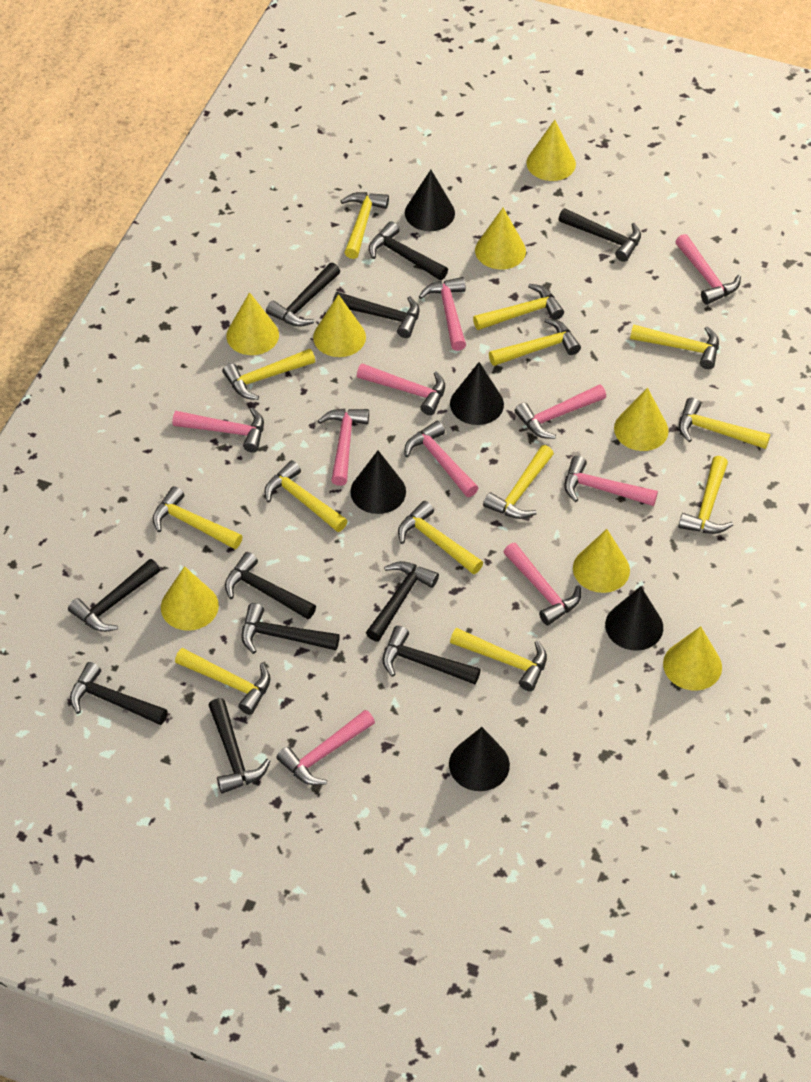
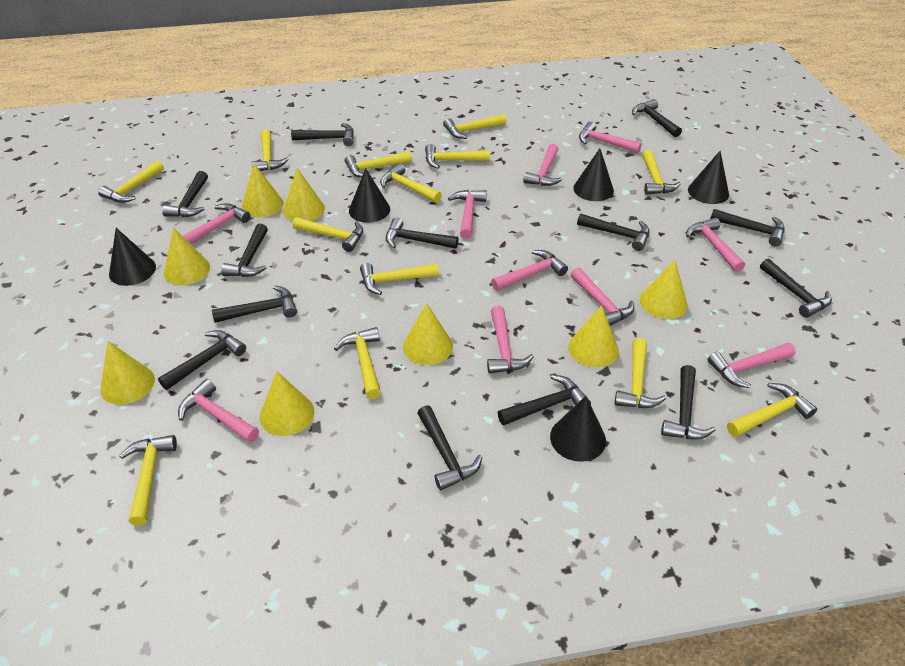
black hammer: [68,559,160,632] [70,662,168,725] [209,698,270,794] [225,552,316,619] [241,603,340,654] [266,263,340,327] [333,292,420,338] [366,561,439,641] [369,221,448,280] [383,626,481,684] [558,208,641,262] = 11 -> [158,330,246,390] [162,171,208,217] [212,285,297,323] [221,224,268,277] [291,123,354,146] [386,217,458,249] [417,405,482,490] [498,375,591,426] [577,213,650,251] [632,99,682,137] [661,365,715,440] [710,209,785,247] [760,259,832,318] = 13

